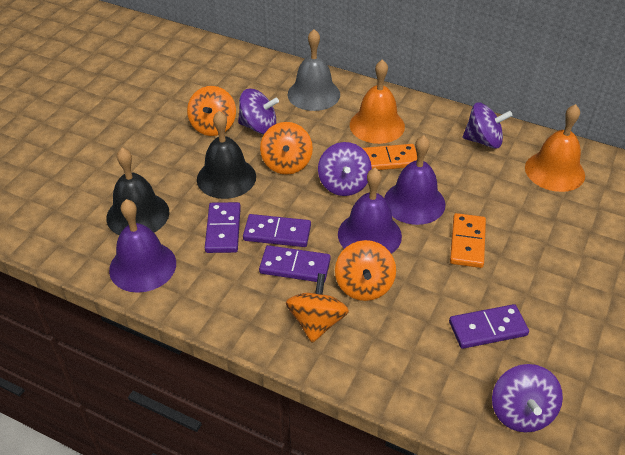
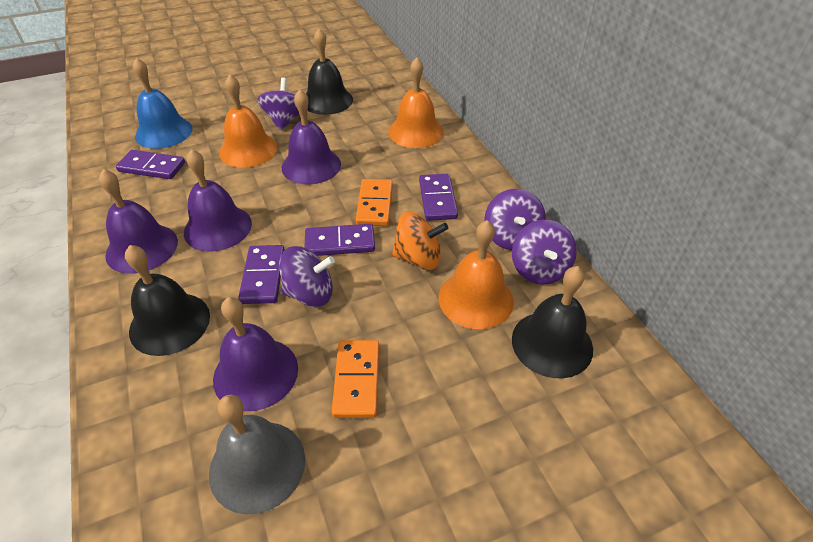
black bell: [106,148,169,235] [197,111,256,199] = 2 -> [125,245,210,356] [306,28,353,115] [512,266,593,378] = 3
blue bell: none = 0 -> [133,58,193,149] = 1
orange bell: [350,59,405,144] [525,104,585,192] = 2 -> [219,74,278,168] [388,58,443,148] [438,220,514,329] = 3
orange spinning top: [187,86,236,136] [260,122,313,175] [286,273,349,343] [335,240,396,301] = 4 -> [392,212,448,270] = 1
purple bell: [109,199,176,293] [338,168,402,254] [384,135,446,225] = 3 -> [99,169,178,274] [184,149,252,252] [213,297,298,411] [282,89,341,185] = 4

